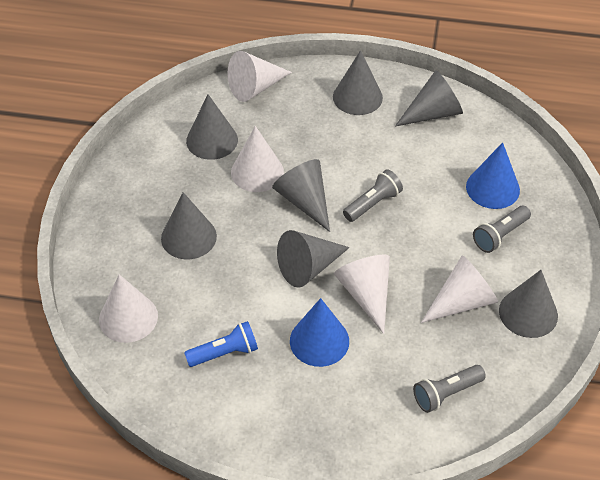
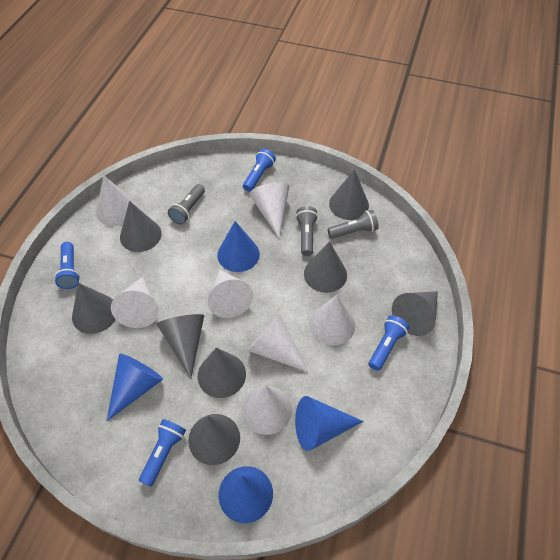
blue cone: [290,298,349,367] [466,142,520,209] = 2 -> [107,354,163,421] [217,221,260,272] [219,466,273,523] [295,396,363,451] = 4
blue flashlight: [184,321,258,367] = 1 -> [54,242,80,289] [139,419,186,487] [243,149,276,192] [369,315,410,371] = 4
grey cone: [161,192,217,259] [186,94,238,160] [272,159,330,232] [277,230,350,288] [333,50,383,115] [395,70,463,126] [499,270,558,338] = 7 -> [72,283,116,334] [120,201,162,252] [157,314,204,379] [188,414,240,465] [198,348,246,398] [304,241,347,293] [329,169,369,220] [392,291,438,336] = 8
white cone: [99,275,158,343] [228,51,292,102] [231,126,284,192] [334,255,390,334] [421,255,498,323] = 5 -> [96,175,137,226] [111,277,159,328] [208,269,253,318] [242,385,292,435] [247,314,308,372] [249,182,289,239] [309,295,355,345] = 7

